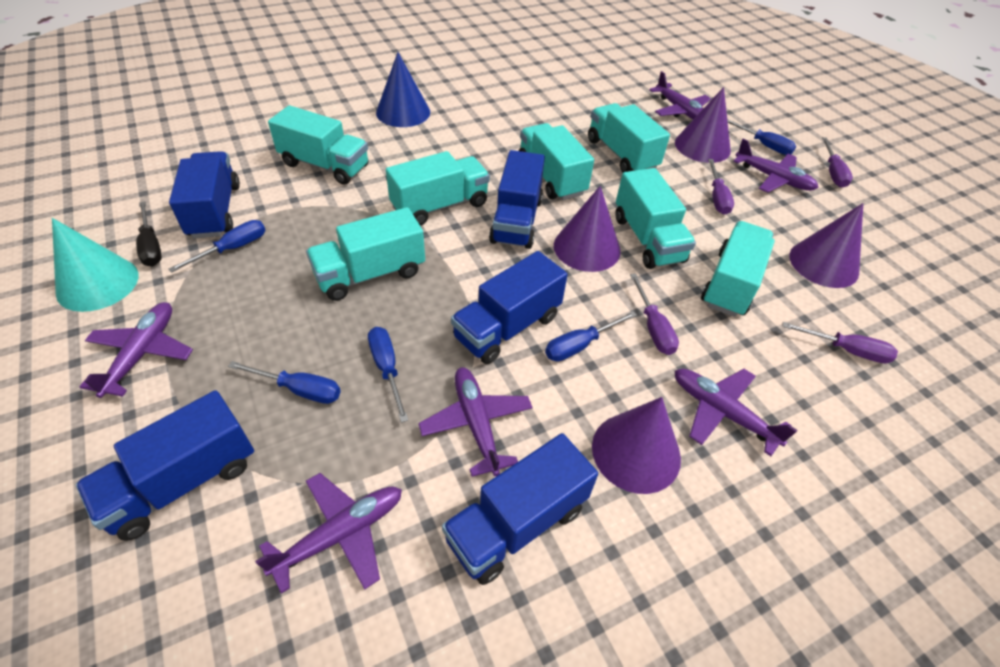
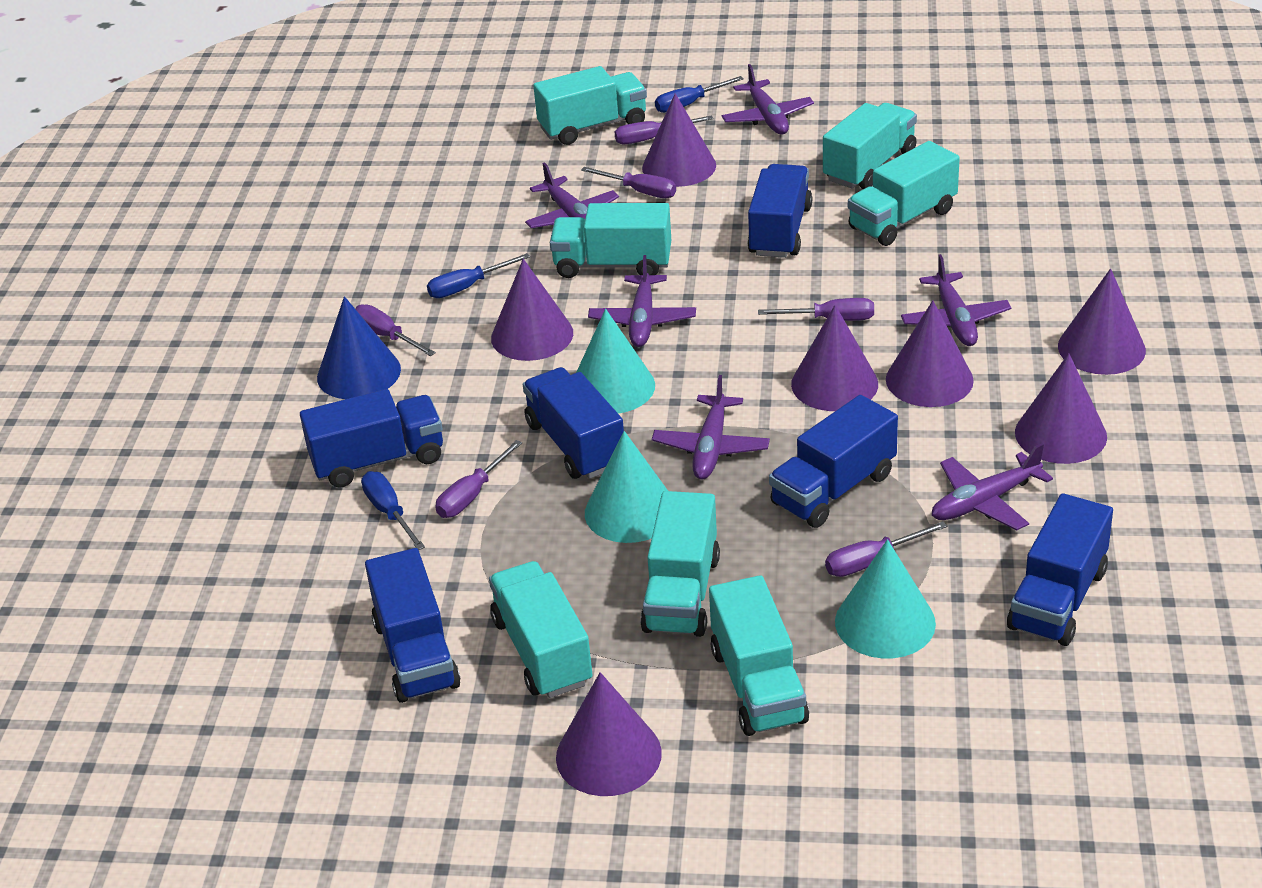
black screwdriver: [136,201,162,266] = 1 -> none = 0
blue screwdriver: [168,220,265,273] [228,361,341,404] [368,327,408,422] [545,311,637,362] [727,119,796,155] = 5 -> [361,471,425,550] [427,253,530,298] [655,76,744,113] = 3
blue truck: [76,390,254,541] [169,151,240,238] [442,433,598,585] [451,251,568,364] [489,150,545,249] = 5 -> [300,389,443,488] [365,548,461,703] [523,367,624,479] [748,164,812,258] [769,395,898,528] [1007,493,1113,646] = 6
purple cone: [554,186,621,272] [592,397,681,494] [675,87,731,163] [789,203,863,288] = 4 -> [491,259,573,361] [556,672,662,796] [642,93,716,187] [791,305,878,411] [886,300,974,407] [1015,353,1107,464] [1058,269,1146,375] = 7
purple screwdriver: [630,273,679,355] [708,159,734,215] [782,322,898,364] [822,137,853,188] = 4 -> [355,304,436,356] [435,440,522,518] [581,167,676,198] [614,116,713,144] [758,298,874,321] [825,521,947,577] = 6
turquoise cone: [52,218,139,312] = 1 -> [576,309,655,413] [585,431,668,543] [835,539,936,659] = 3

